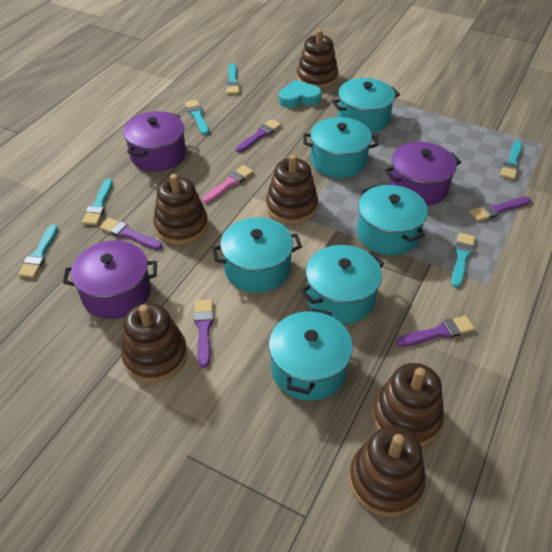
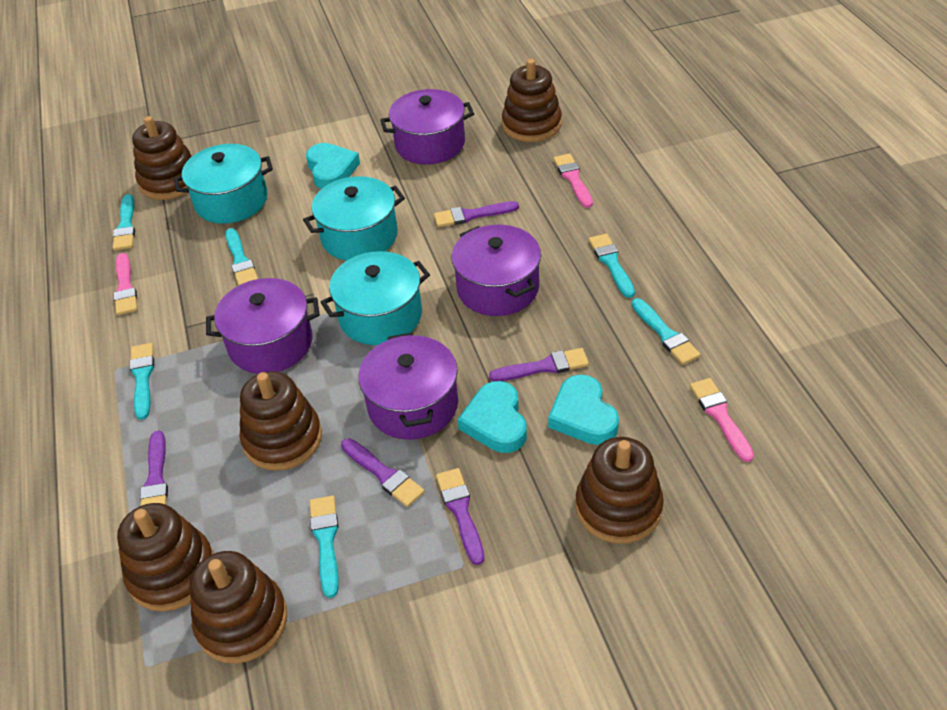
pink brush: [202,165,254,203] = 1 -> [113,253,137,315] [553,154,593,208] [690,378,754,462] = 3
purple pot: [63,241,157,319] [123,111,186,171] [385,142,461,206] = 3 -> [206,278,320,374] [358,332,458,440] [380,89,474,164] [451,225,541,316] = 4
turquoise heart: [279,80,322,108] = 1 -> [306,143,360,189] [457,381,527,453] [548,374,619,445] = 3
turquoise pot: [212,217,302,293] [269,308,353,401] [300,245,385,324] [303,117,378,178] [332,78,400,133] [357,185,428,255] = 6 -> [174,144,273,224] [303,176,405,261] [321,251,430,345] = 3

